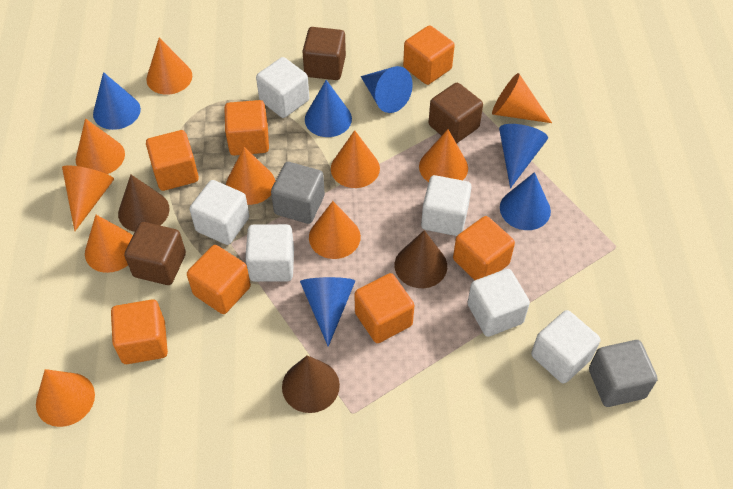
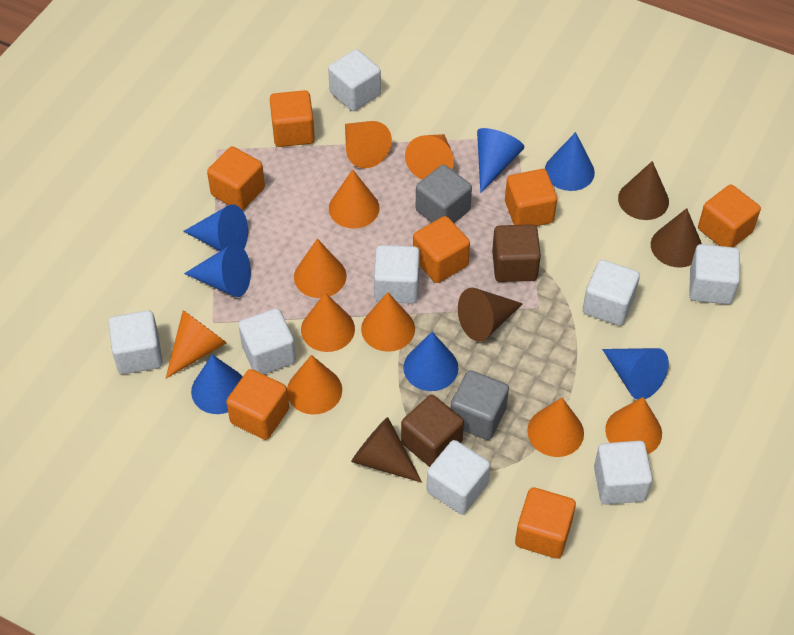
blue cone: [93,72,141,130] [300,277,355,347] [305,80,352,137] [361,66,413,113] [499,124,548,188] [500,172,551,230] = 6 -> [183,204,248,251] [184,244,251,297] [191,355,243,414] [403,332,458,391] [477,128,525,193] [545,132,595,191] [602,348,669,400] = 7
brown cone: [118,175,169,232] [282,355,340,413] [395,230,447,288] = 3 -> [351,417,422,483] [458,288,523,342] [618,161,669,220] [651,208,702,268] = 4
brown cube: [124,222,186,285] [302,27,346,80] [428,83,483,144] = 3 -> [401,395,464,467] [492,224,541,282] = 2
white cube: [190,180,249,245] [245,224,294,282] [256,57,309,118] [421,175,472,236] [467,269,530,337] [531,310,600,384] = 6 -> [108,310,162,374] [238,308,296,374] [328,49,381,111] [374,245,420,304] [426,440,490,514] [583,260,640,326] [594,441,653,504] [689,244,740,305] = 8

